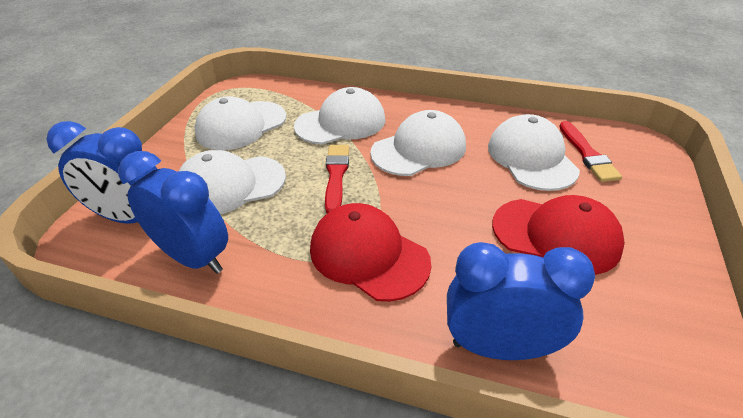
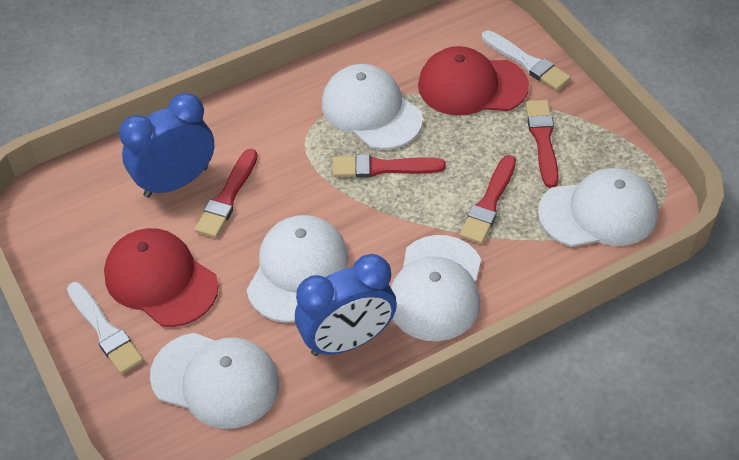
blue clock: [47,121,157,224] [118,151,228,274] [447,242,595,360] = 3 -> [119,93,214,198] [295,254,397,356] = 2
red brush: [325,145,349,213] [559,121,622,182] = 2 -> [195,149,258,238] [332,154,446,178] [460,155,516,244] [525,100,559,188] = 4
white brush: none = 0 -> [67,282,143,374] [482,30,571,90] = 2

